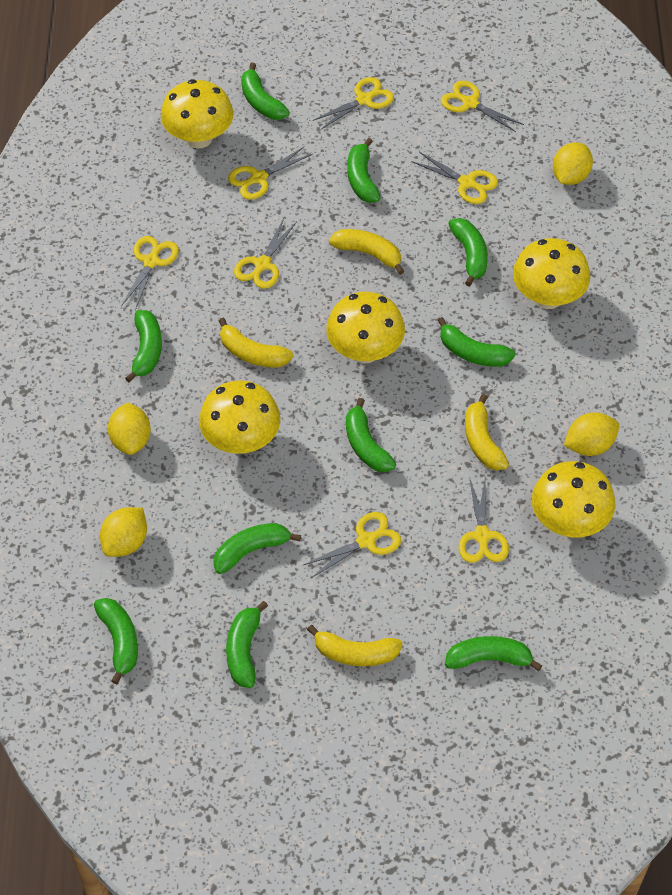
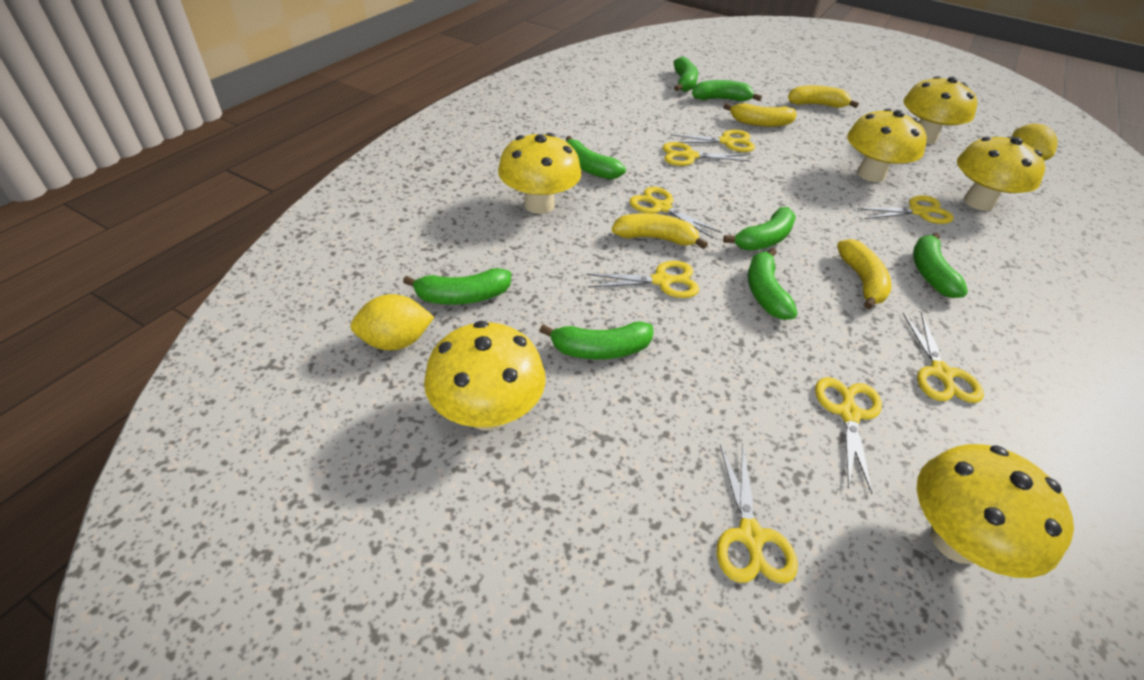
green banana: [94,598,138,684] [125,310,162,382] [213,523,301,574] [226,601,268,688] [241,63,290,120] [346,398,396,472] [347,138,380,203] [437,317,515,367] [445,636,542,671] [448,218,488,287] = 10 -> [403,268,511,305] [540,321,653,359] [566,136,626,180] [673,57,698,92] [692,80,762,101] [723,207,796,250] [748,248,798,320] [913,233,968,298] = 8
yellow lemon: [100,508,147,557] [108,403,151,455] [553,142,593,185] [564,412,619,456] = 4 -> [350,294,434,350] [1012,124,1058,161] = 2
yellow mushroom: [161,79,233,149] [199,380,280,454] [326,292,405,363] [513,238,590,309] [532,461,616,537] = 5 -> [424,321,546,431] [498,133,582,214] [847,108,927,182] [903,76,977,144] [917,444,1074,578] [957,137,1045,211] = 6

